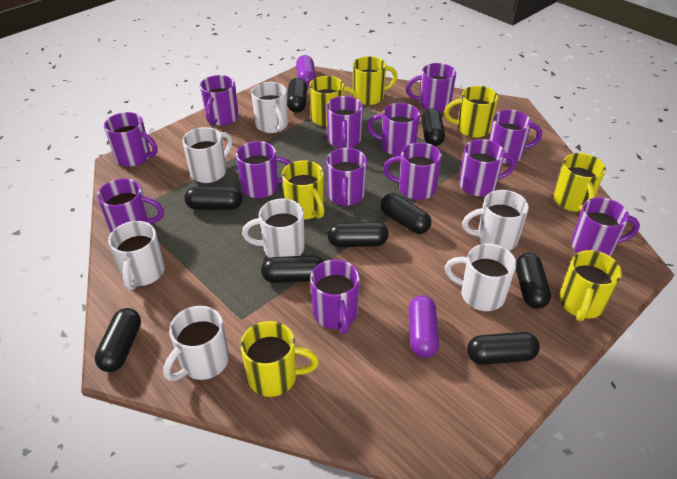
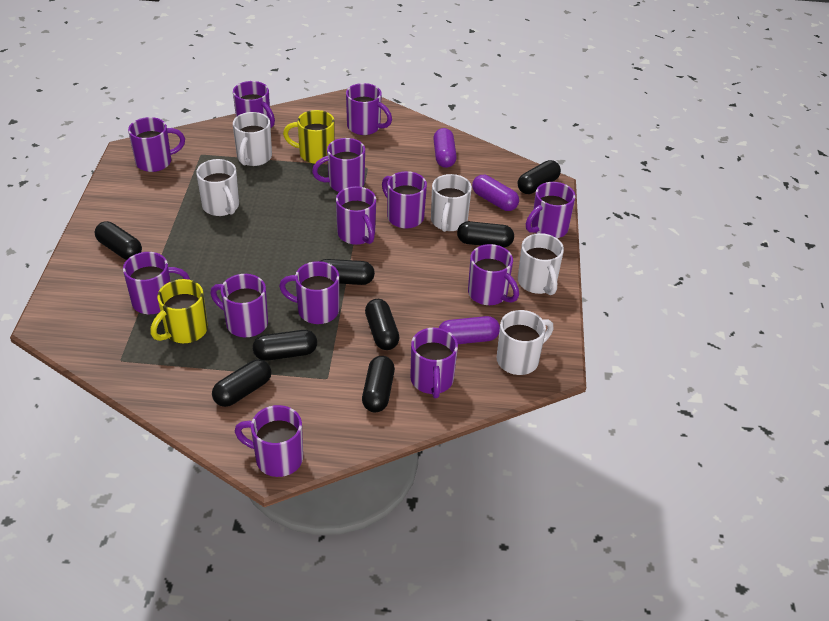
black capsule: [95,308,141,372] [184,186,243,210] [261,255,324,283] [287,78,307,113] [327,222,389,247] [380,193,432,234] [421,108,445,146] [467,332,540,365] [516,253,551,309] = 9 -> [95,221,142,260] [212,359,271,407] [253,330,317,361] [320,259,375,285] [362,356,395,412] [365,299,400,350] [457,221,514,247] [518,160,561,194] = 8
purple capsule: [296,55,316,87] [408,295,439,358] = 2 -> [433,128,457,168] [439,316,500,344] [472,175,519,211] = 3
white mug: [108,221,165,290] [163,306,229,381] [182,127,233,183] [242,199,305,258] [251,82,288,133] [445,243,516,311] [462,190,529,251] = 7 -> [196,159,239,216] [233,112,272,166] [431,174,472,232] [497,310,553,375] [518,233,564,295] = 5
yellow mug: [240,321,319,397] [282,160,324,220] [309,76,358,127] [353,56,398,105] [444,86,498,138] [553,153,606,212] [559,250,622,321] = 7 -> [150,279,208,343] [283,110,335,164] = 2

